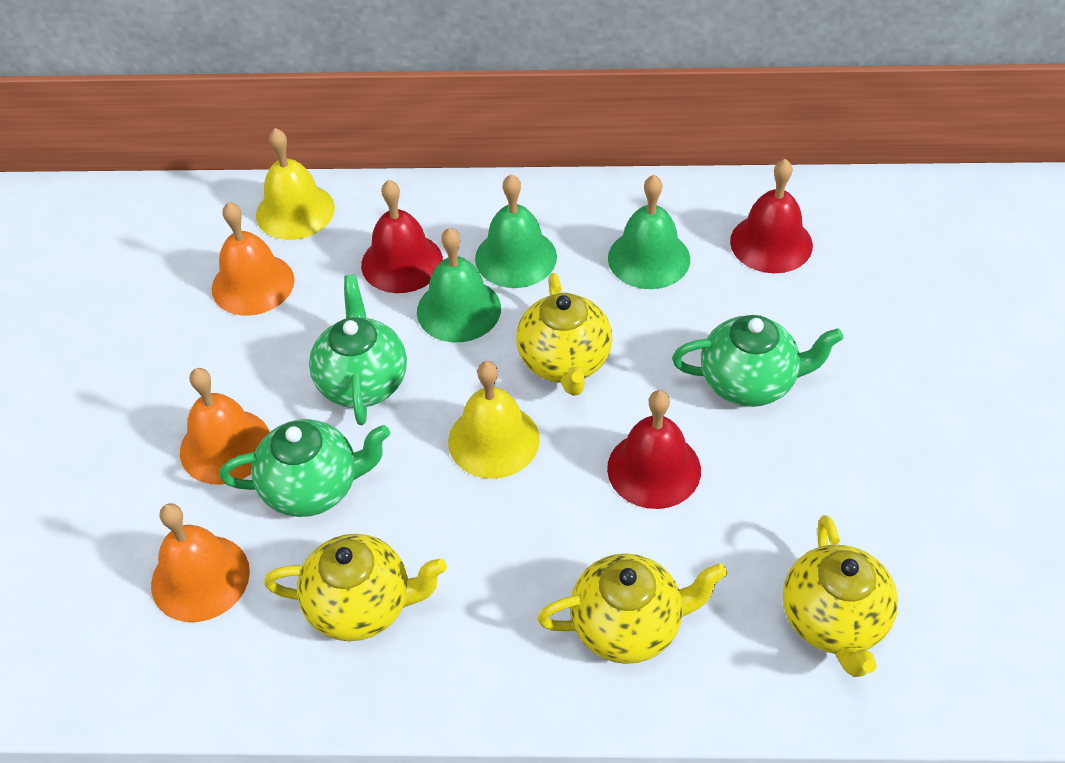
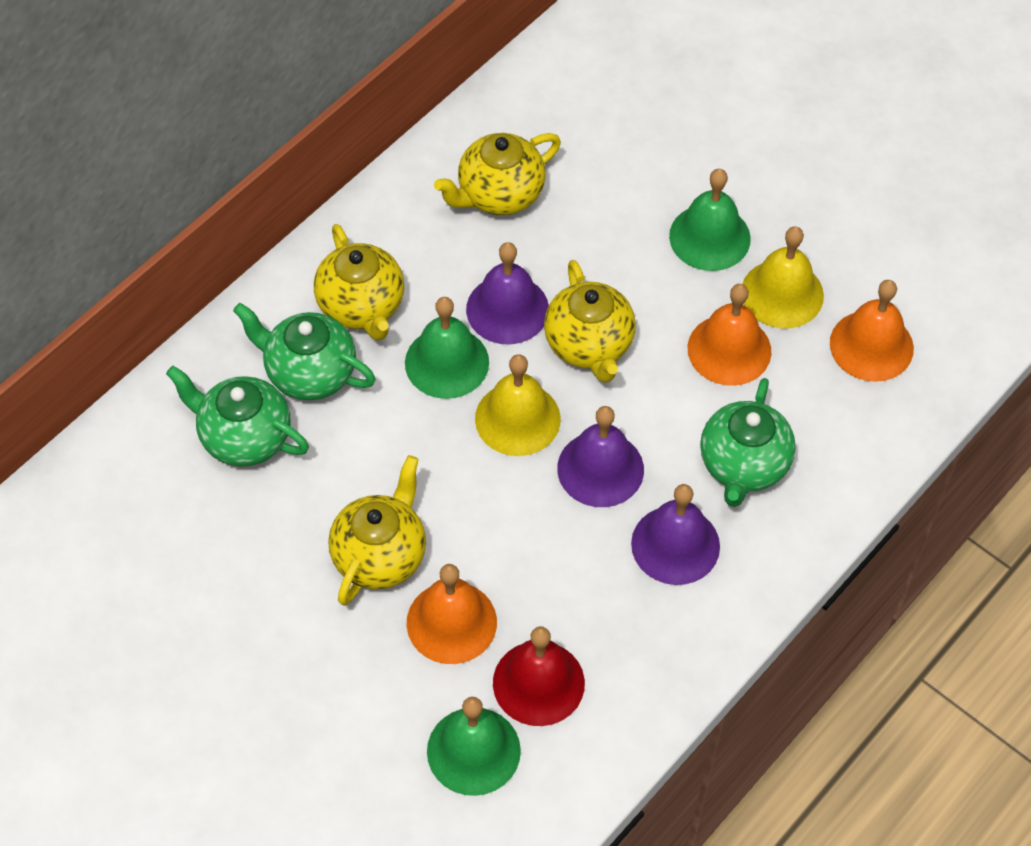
purple bell: none = 0 -> [466,242,549,344] [557,406,644,507] [631,484,720,585] = 3
red bell: [361,180,443,293] [607,390,701,509] [730,159,813,273] = 3 -> [493,626,585,726] = 1

